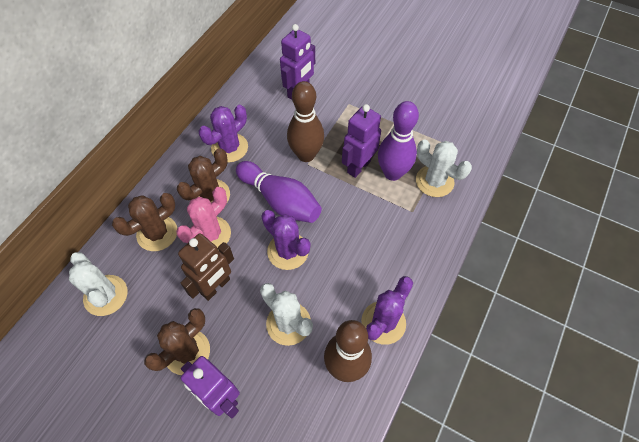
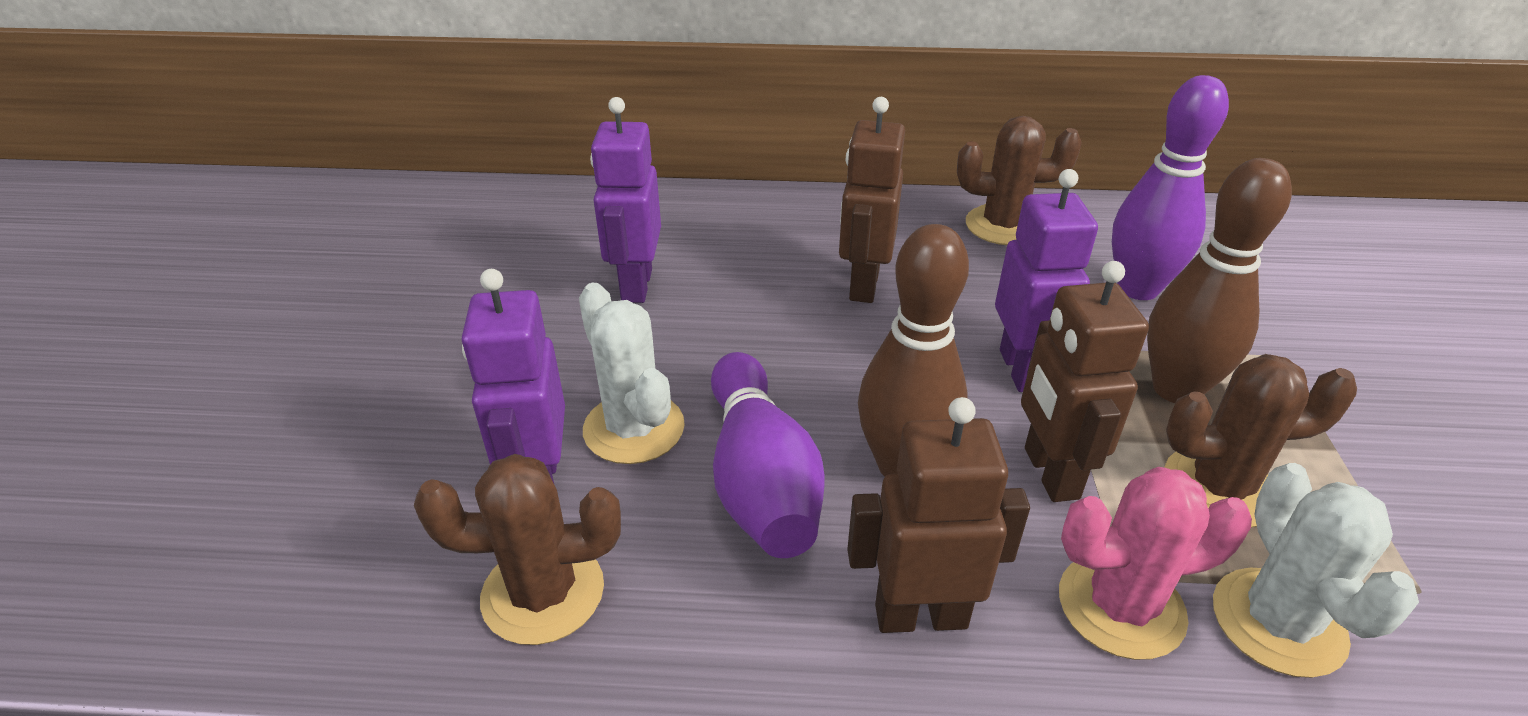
brown robot: [178,233,234,301] = 1 -> [839,97,905,303] [847,397,1030,633] [1021,261,1149,502] = 3
purple cactus: [199,105,248,163] [261,210,310,270] [361,276,413,345] = 3 -> none = 0
white cactus: [69,252,128,316] [260,283,313,346] [416,140,472,197] = 3 -> [579,283,685,464] [1213,463,1419,678] = 2

